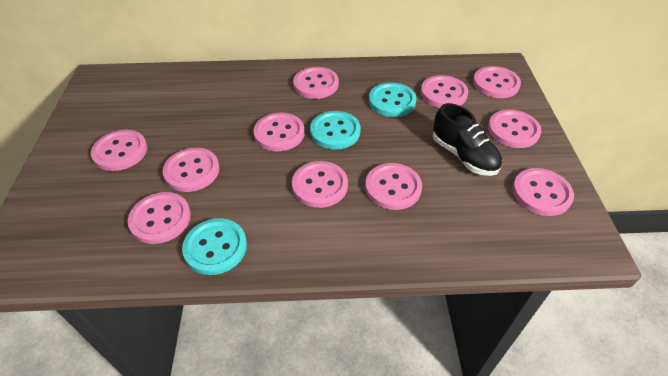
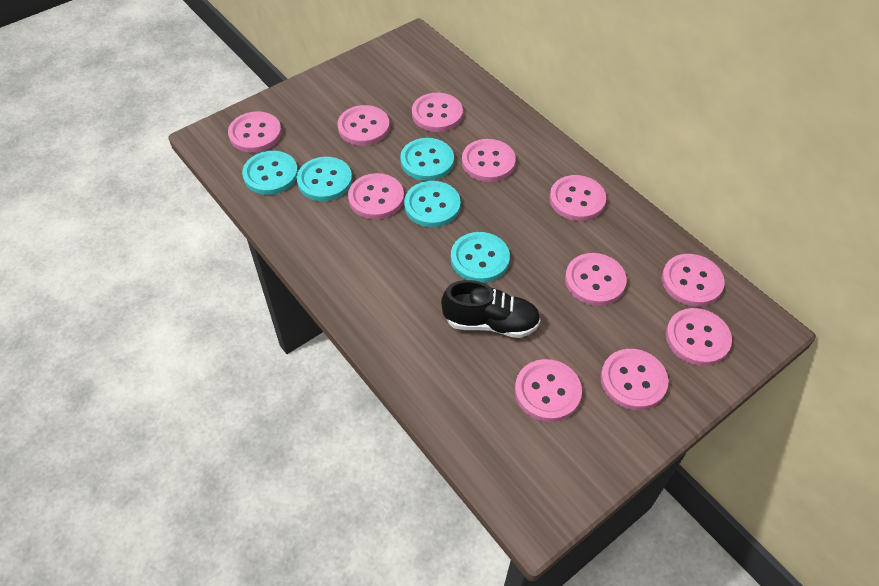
turquoise button: [182,218,247,275] [310,111,361,149] [369,82,417,117] = 3 -> [242,151,298,195] [297,157,352,201] [400,138,454,181] [404,181,461,227] [451,232,510,283] = 5

